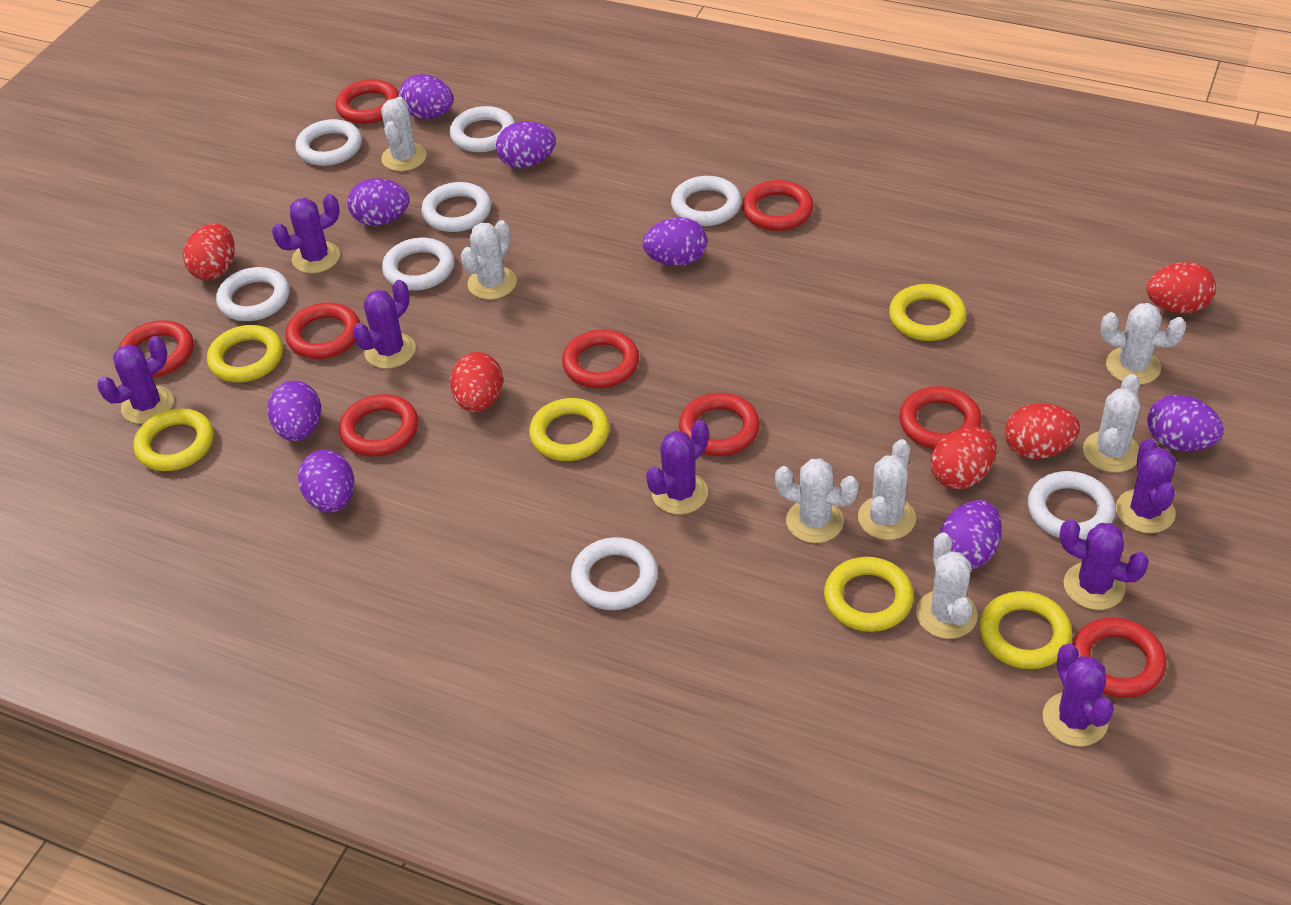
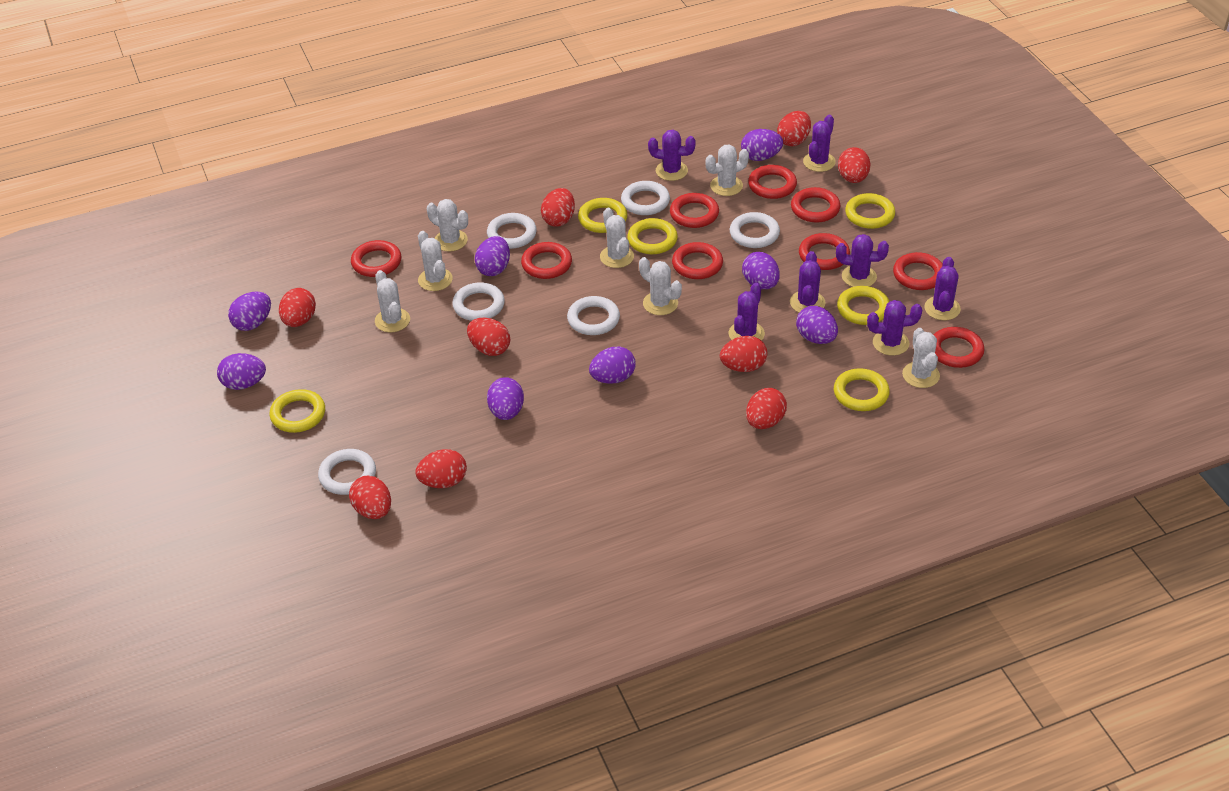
red egg: [183,223,234,280] [450,352,503,412] [931,427,997,489] [1005,403,1080,459] [1146,262,1216,313] = 5 -> [279,288,316,327] [349,476,391,519] [415,449,467,488] [467,318,510,356] [541,188,575,227] [720,336,767,372] [746,388,787,429] [777,111,811,146] [838,147,870,183] = 9
white ring: [216,267,289,321] [295,119,362,166] [382,238,454,291] [421,182,491,232] [450,106,515,152] [571,537,658,610] [671,176,742,226] [1028,471,1116,540] = 8 -> [318,449,376,495] [452,282,505,321] [487,213,537,249] [567,296,620,335] [621,181,670,215] [730,212,780,248] = 6

